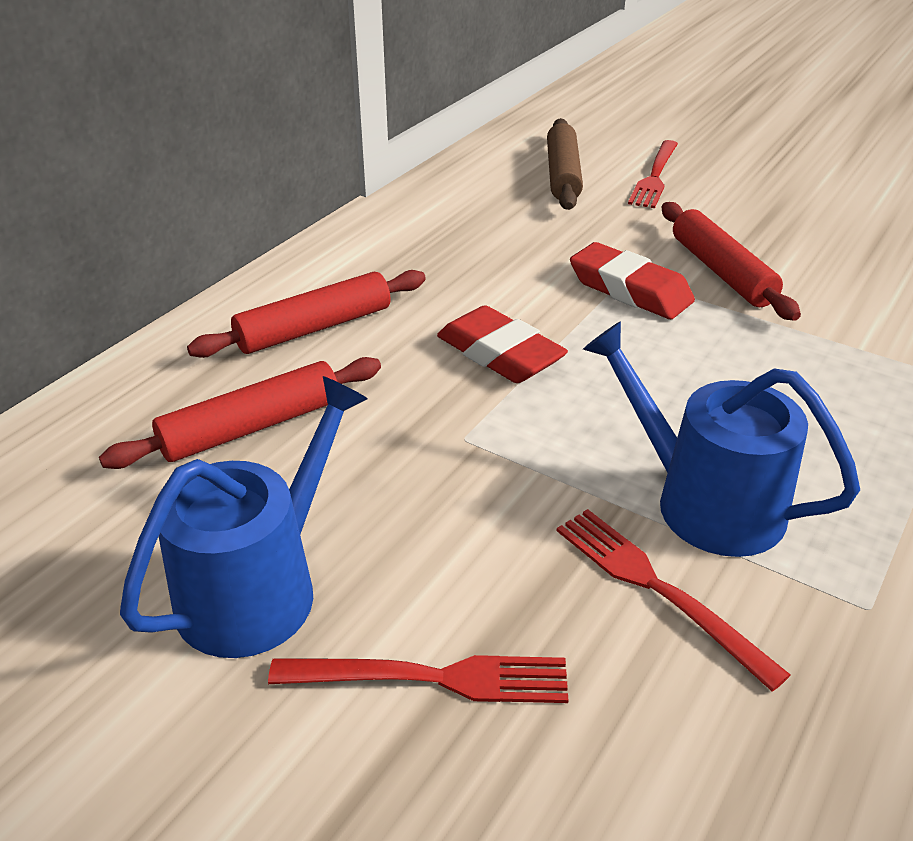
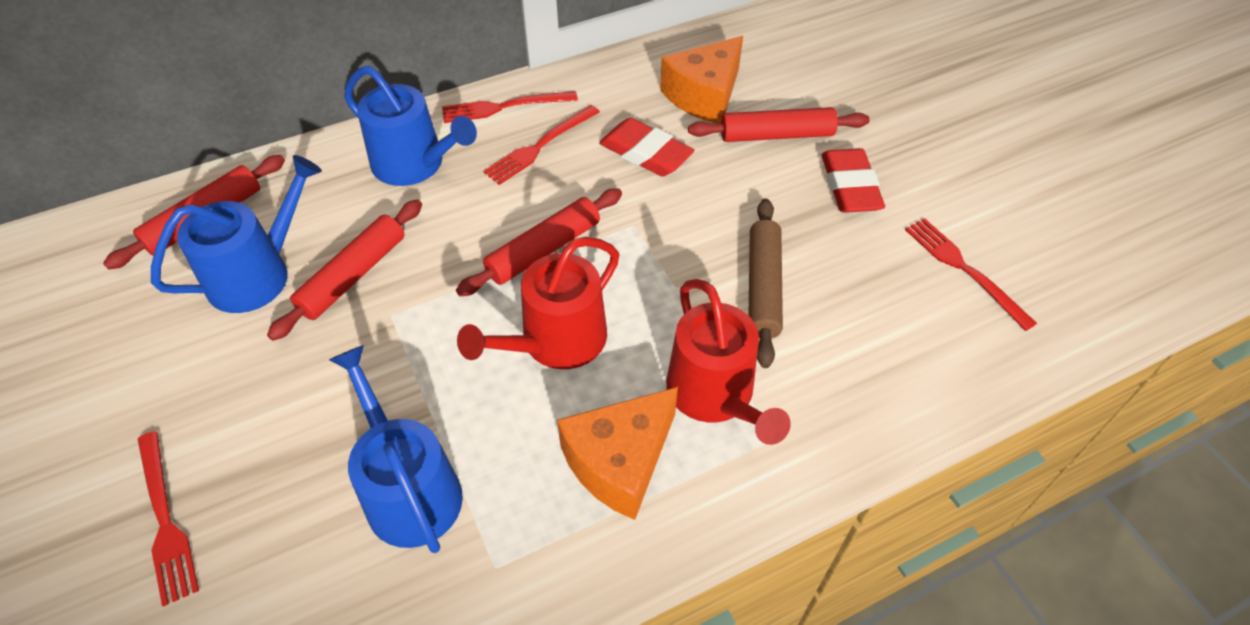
blue watering can: [120,376,368,658] [583,321,860,557] = 2 -> [151,155,322,313] [329,345,463,553] [344,66,477,186] = 3
orange cheese: none = 0 -> [557,387,678,520] [660,36,743,124] = 2
red fork: [268,655,568,703] [557,509,791,692] [628,140,678,208] = 3 -> [138,431,199,607] [442,91,578,123] [483,105,600,185] [905,218,1037,331] = 4
red rolling pin: [99,357,381,469] [187,270,426,358] [661,202,801,321] = 3 -> [103,155,285,270] [267,199,422,341] [456,188,622,297] [688,107,870,142] = 4
red watering can: none = 0 -> [457,237,619,369] [666,279,791,445] = 2

